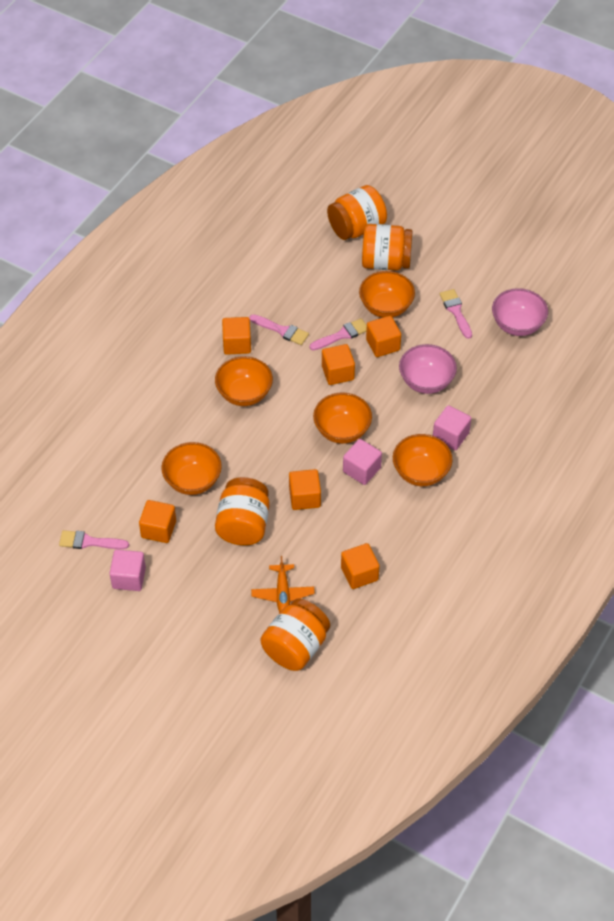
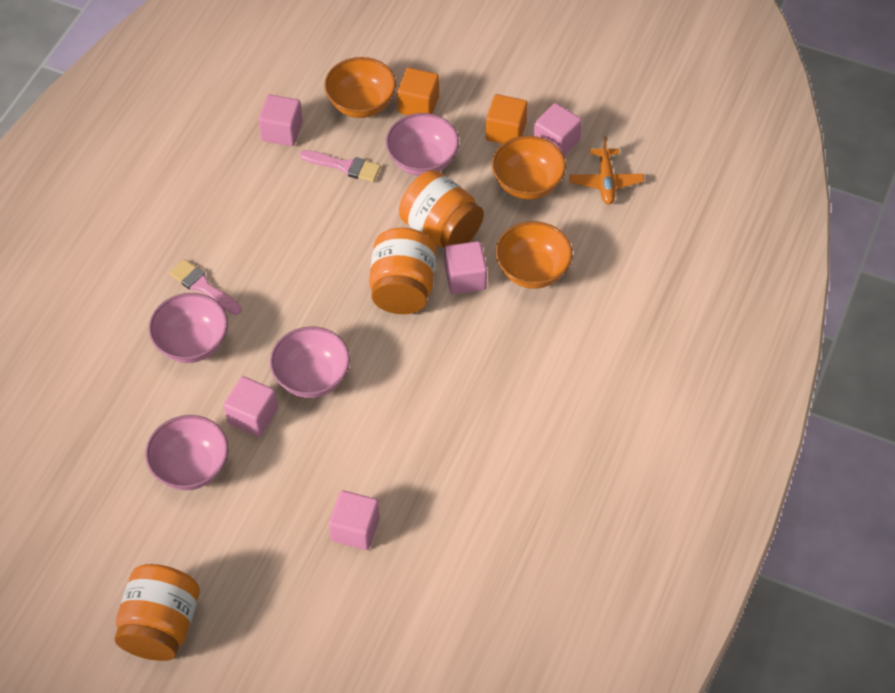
orange bowl: [161,442,222,495] [215,356,273,406] [313,393,372,444] [359,271,415,318] [393,434,453,486] = 5 -> [324,57,396,118] [492,136,566,200] [496,221,573,289] = 3
orange cube: [139,500,176,543] [222,317,251,355] [289,469,321,510] [322,344,355,385] [341,543,380,589] [366,316,401,357] = 6 -> [397,68,439,115] [486,94,528,144] = 2
orange jar: [215,477,270,546] [260,599,330,671] [327,185,387,240] [362,224,413,271] = 4 -> [114,564,200,661] [369,228,436,314] [399,170,484,248] = 3
pink bowl: [399,344,457,394] [492,288,548,336] = 2 -> [145,415,229,490] [149,293,228,363] [270,326,350,398] [386,113,459,176] = 4
pink brush: [59,530,129,549] [250,314,309,345] [310,318,367,350] [439,289,472,339] = 4 -> [169,259,241,315] [300,150,381,182] = 2
pink cube: [110,550,146,591] [343,439,382,485] [433,405,471,450] = 3 -> [224,376,278,437] [258,95,303,146] [329,490,380,550] [445,241,487,294] [534,103,582,156] = 5

